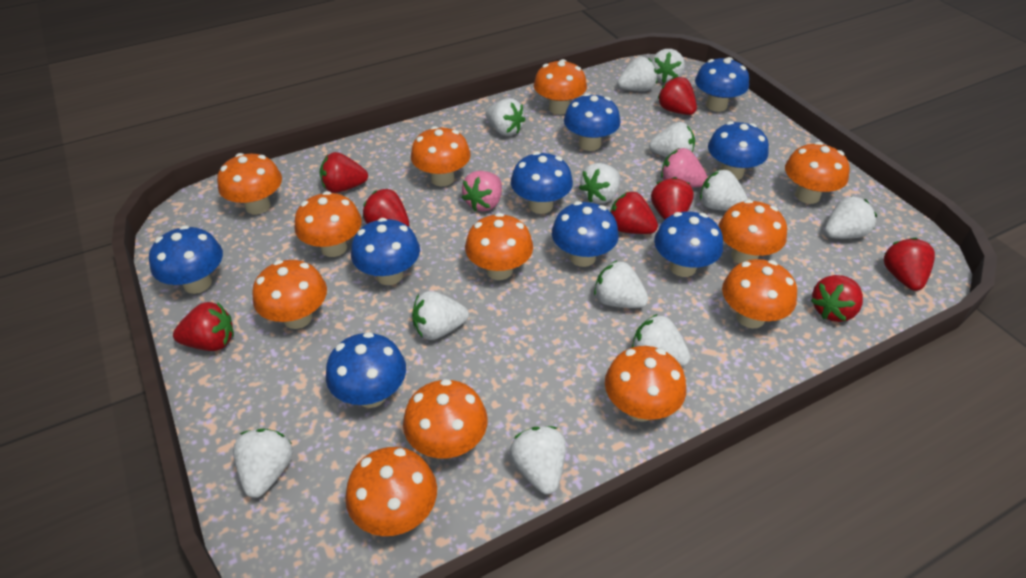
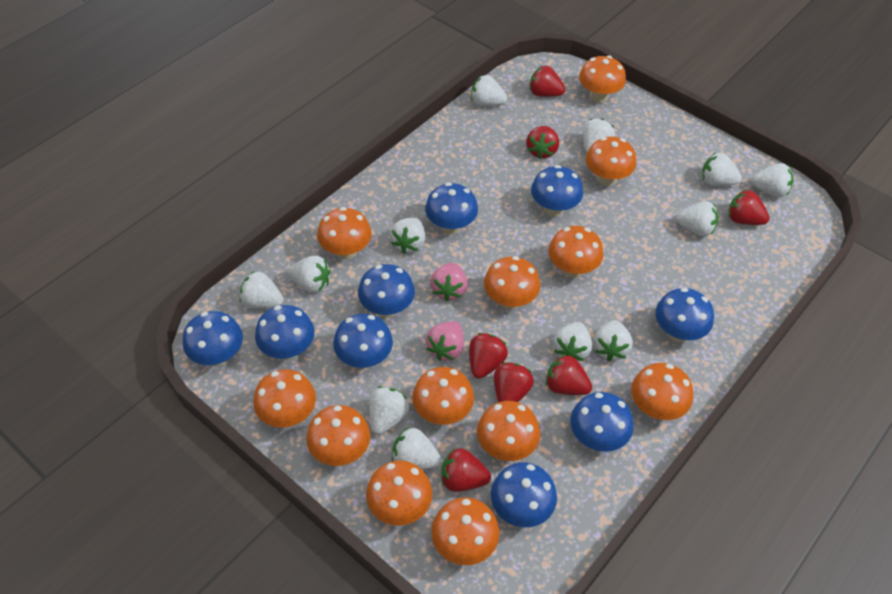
red strawberry: [173,302,234,351] [320,152,368,193] [363,189,409,227] [610,191,658,234] [651,177,694,220] [657,77,697,115] [811,275,863,322] [884,238,935,291] = 8 -> [441,448,491,492] [469,333,508,379] [494,362,534,402] [526,126,559,159] [530,65,565,97] [546,354,592,395] [729,190,770,225] = 7

